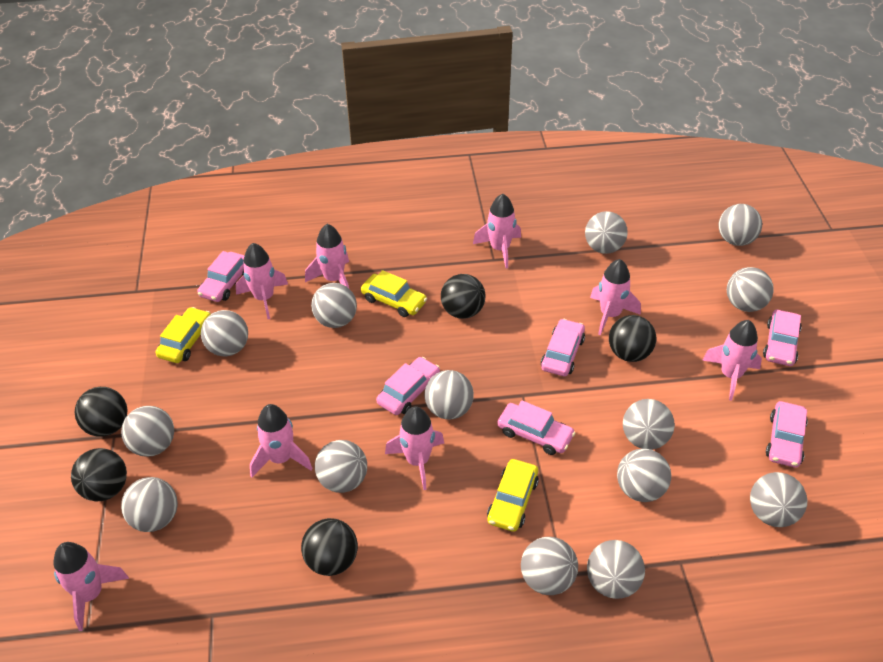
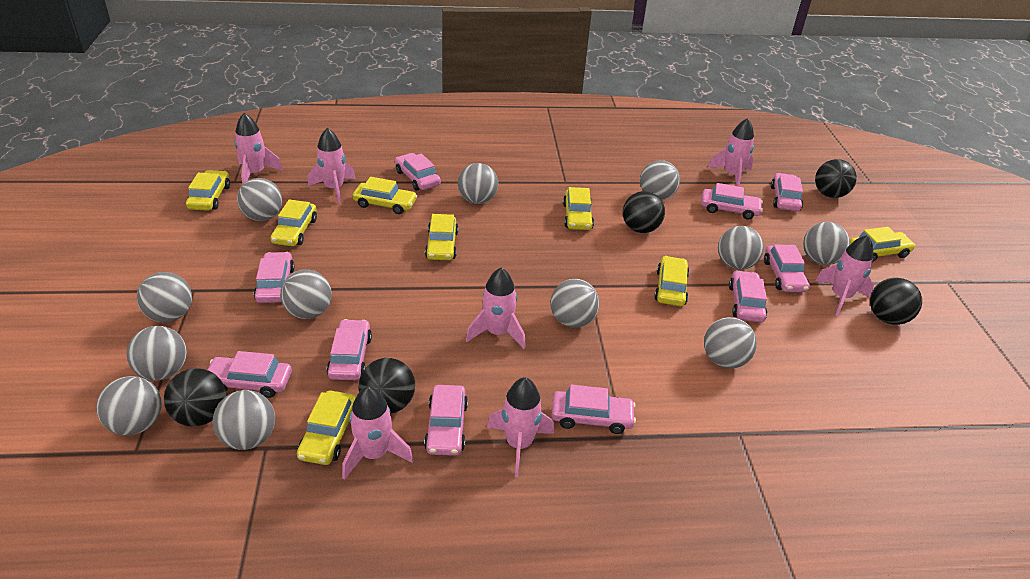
grey ball: [121,406,174,457] [121,477,178,532] [201,310,248,356] [311,283,357,328] [315,440,367,493] [425,370,474,420] [521,537,578,595] [585,211,628,254] [587,540,645,599] [617,448,671,502] [623,399,675,450] [719,204,762,246] [727,267,774,312] [750,472,807,527] = 14 -> [96,376,162,435] [127,326,187,381] [137,272,192,322] [213,390,275,450] [237,178,282,221] [280,269,332,319] [458,163,498,204] [550,279,600,328] [640,160,680,200] [704,317,757,368] [718,226,764,270] [803,222,850,265] = 12
pink car: [197,251,245,302] [376,357,440,415] [497,401,575,455] [541,319,585,376] [763,310,802,366] [766,401,808,468] = 6 -> [207,351,292,398] [254,252,295,303] [327,319,372,380] [395,153,441,191] [424,385,468,456] [552,385,636,434] [701,183,763,220] [729,270,767,322] [764,245,810,292] [771,173,803,211] = 10
pink rocket: [53,542,129,631] [236,243,288,319] [250,404,313,477] [305,224,349,288] [385,406,444,490] [473,194,521,269] [590,259,641,335] [702,320,762,401] = 8 -> [234,113,283,185] [308,128,356,204] [342,386,414,480] [466,268,526,349] [487,377,554,477] [708,118,754,187] [815,235,874,316] = 7
yellow car: [155,307,211,363] [361,270,427,317] [487,459,539,532] = 3 -> [186,170,230,211] [270,199,317,246] [297,391,356,465] [353,177,417,214] [425,214,458,260] [563,187,594,230] [654,256,689,306] [850,227,915,262] = 8

